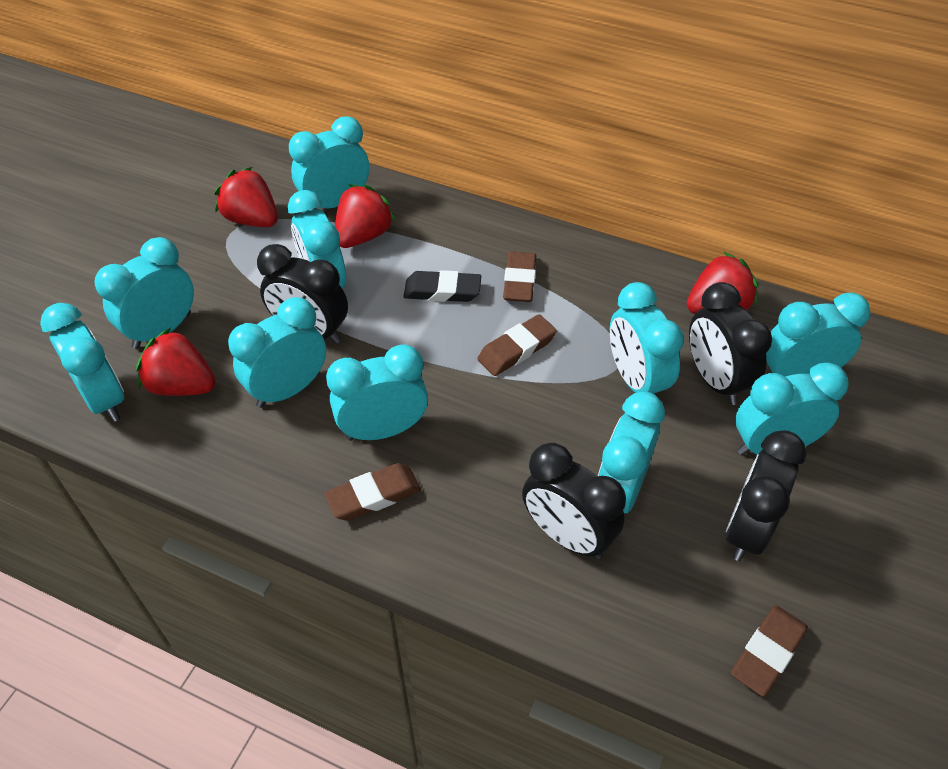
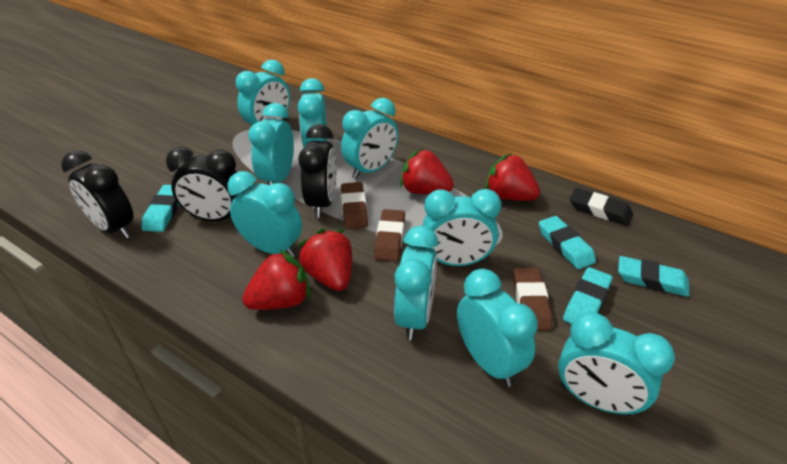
black clock: [257,244,348,343] [522,443,626,559] [689,282,772,405] [726,430,807,561] = 4 -> [61,151,134,238] [166,147,239,221] [298,124,336,218] = 3
brown eraser: [325,463,421,521] [477,314,557,376] [503,251,536,302] [731,605,808,697] = 4 -> [341,182,368,229] [374,209,405,262] [513,268,552,331] = 3
turquoise clock: [40,303,124,422] [94,237,194,349] [228,297,326,408] [288,190,346,288] [289,116,369,211] [326,345,428,441] [598,391,665,513] [610,282,684,395] [736,363,849,456] [766,292,871,377] = 10 -> [227,171,302,257] [236,60,290,125] [248,103,294,185] [298,78,327,148] [341,98,398,179] [394,226,438,340] [423,189,501,266] [457,269,538,387] [558,312,675,416] = 9
turquoise eraser: none = 0 -> [142,185,179,232] [539,216,596,270] [563,267,612,324] [618,256,690,297] = 4

